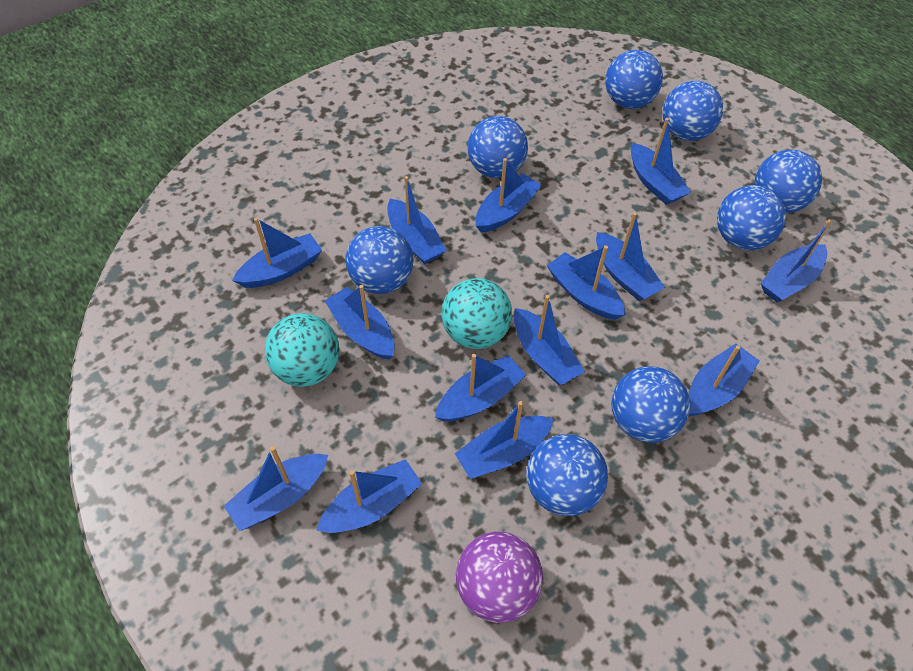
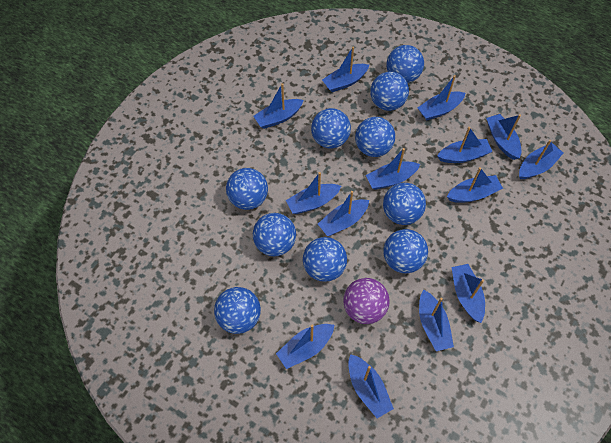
blue ball: [346,226,414,294] [467,116,528,178] [527,434,608,516] [605,50,663,109] [611,366,690,443] [663,81,723,141] [717,185,786,250] [754,150,822,213] = 8 -> [214,287,261,334] [226,168,268,210] [253,213,296,256] [303,237,347,282] [311,108,351,148] [355,117,395,157] [370,72,409,111] [383,183,426,225] [384,229,428,273] [386,45,424,83] = 10
turquoise ball: [265,313,339,387] [441,278,512,349] = 2 -> none = 0

